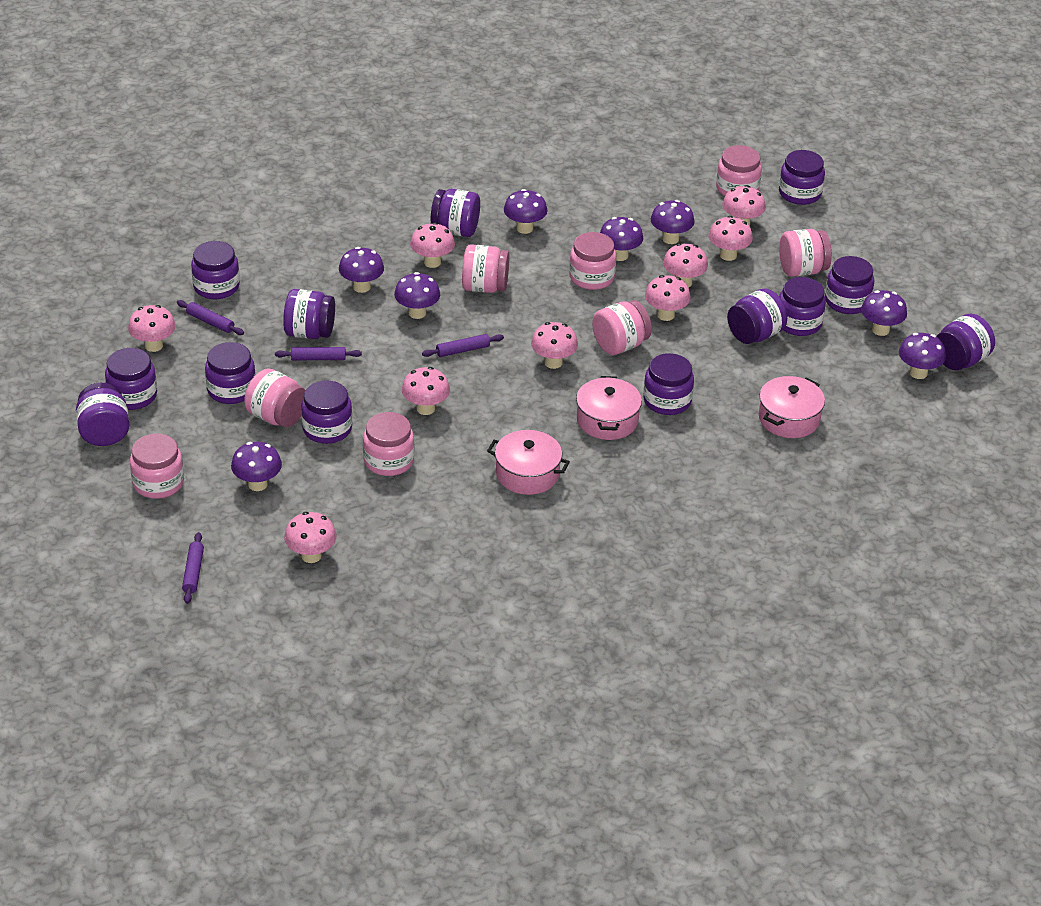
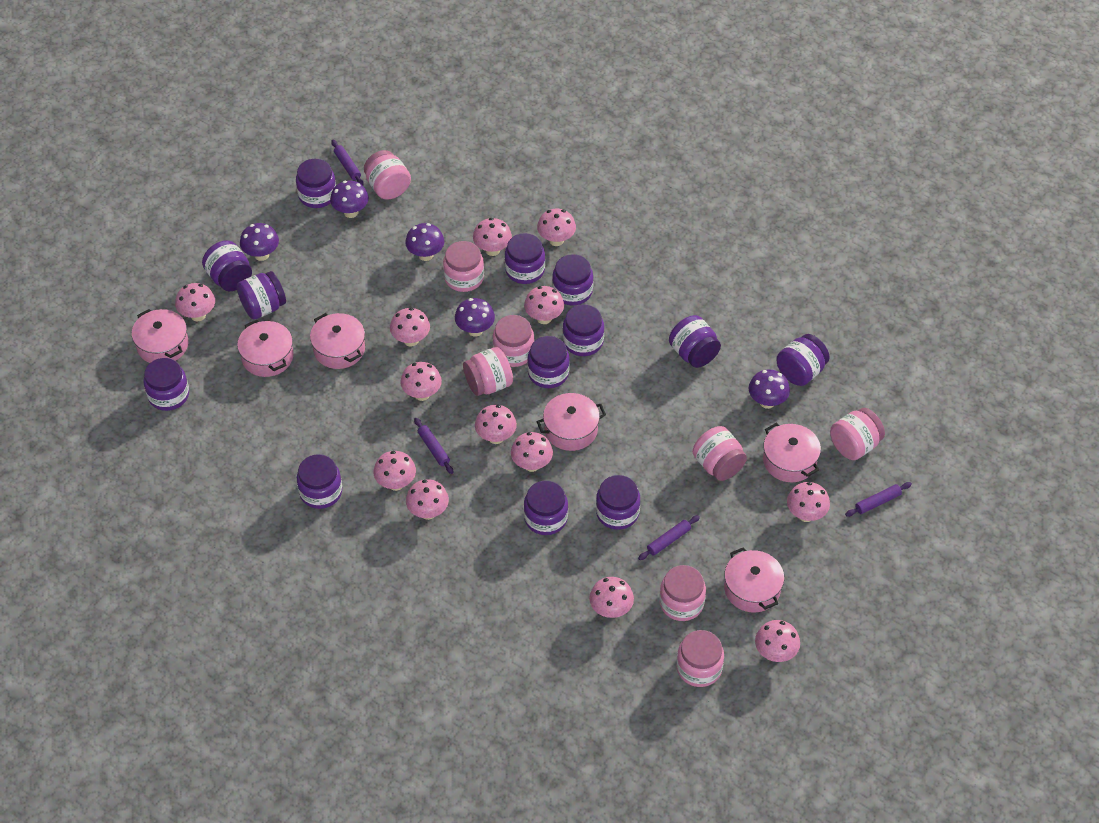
pink mushroom: [128,305,176,352] [284,512,337,563] [402,367,450,415] [410,222,455,268] [531,322,578,369] [645,275,691,321] [663,243,708,287] [709,216,753,261] [722,185,766,226] = 9 -> [175,283,215,321] [373,451,416,491] [390,308,430,347] [400,362,442,401] [406,479,449,520] [473,218,512,256] [475,405,517,444] [511,432,553,472] [524,286,564,324] [537,209,576,246] [589,577,634,618] [755,620,800,662] [787,482,830,522] = 13
pink pot: [487,430,570,495] [576,376,642,440] [759,376,825,438] = 3 -> [132,309,188,363] [237,320,293,377] [310,313,365,369] [537,393,606,451] [724,547,784,613] [763,423,821,482] = 6
purple mushroom: [231,442,282,491] [339,247,384,293] [394,272,440,319] [504,189,548,234] [600,217,643,261] [651,200,694,244] [861,290,907,336] [899,333,946,379] = 8 -> [240,223,279,261] [330,180,369,218] [405,223,444,261] [455,298,495,337] [749,369,790,409] = 5

